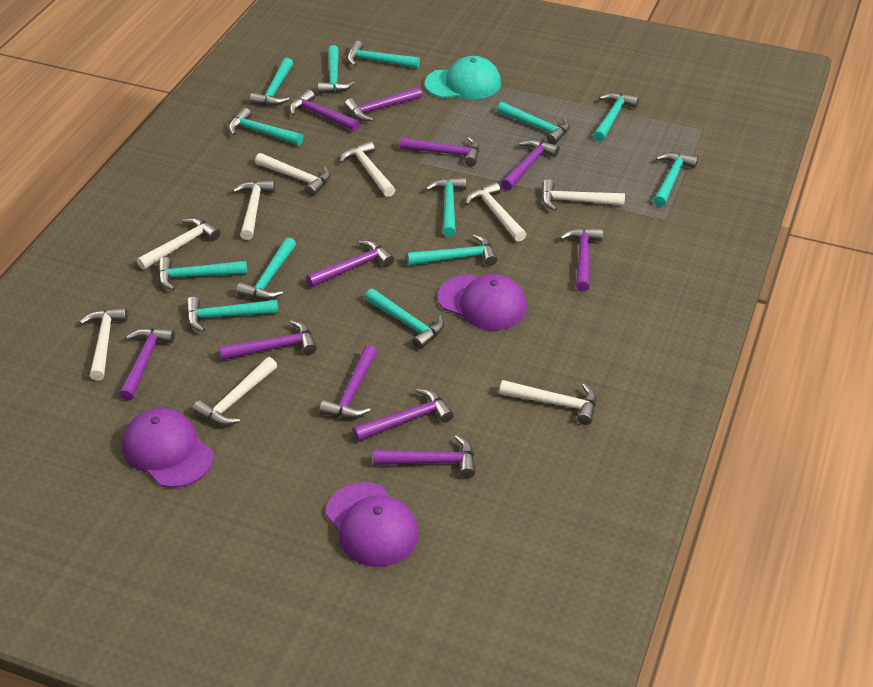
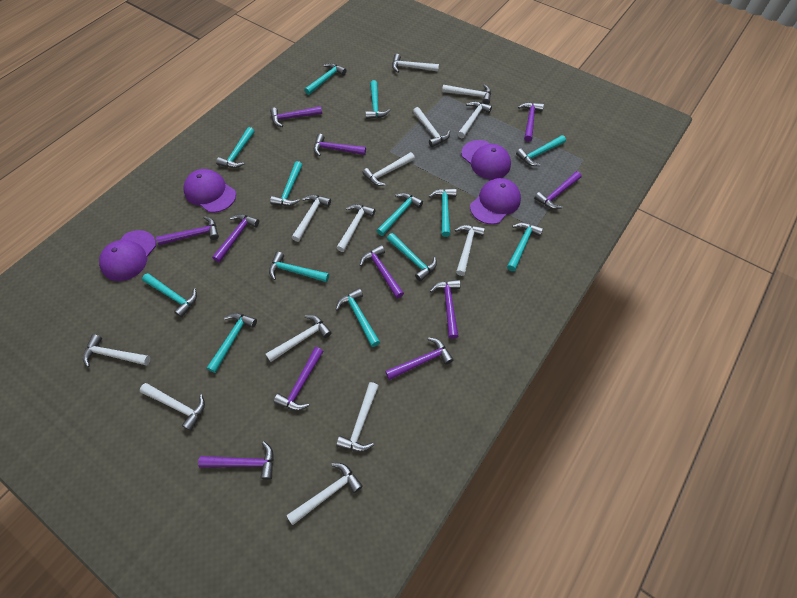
purple cap: [122,408,214,488] [326,482,419,567] [438,274,527,331] = 3 -> [99,230,156,281] [184,169,236,213] [461,140,511,179] [470,178,521,224] = 4
turquoise cap: [425,56,501,99] = 1 -> none = 0
white hammer: [80,308,128,381] [137,217,220,270] [193,357,277,426] [233,180,275,240] [255,153,330,196] [340,141,395,197] [465,182,526,242] [499,380,596,425] [542,179,625,211] = 9 -> [83,334,150,367] [140,383,205,431] [266,315,332,362] [287,463,363,525] [292,195,331,242] [336,204,375,252] [336,382,379,452] [362,152,415,186] [392,54,439,73] [413,107,450,147] [442,84,491,104] [455,225,485,276] [458,101,492,138] = 13

